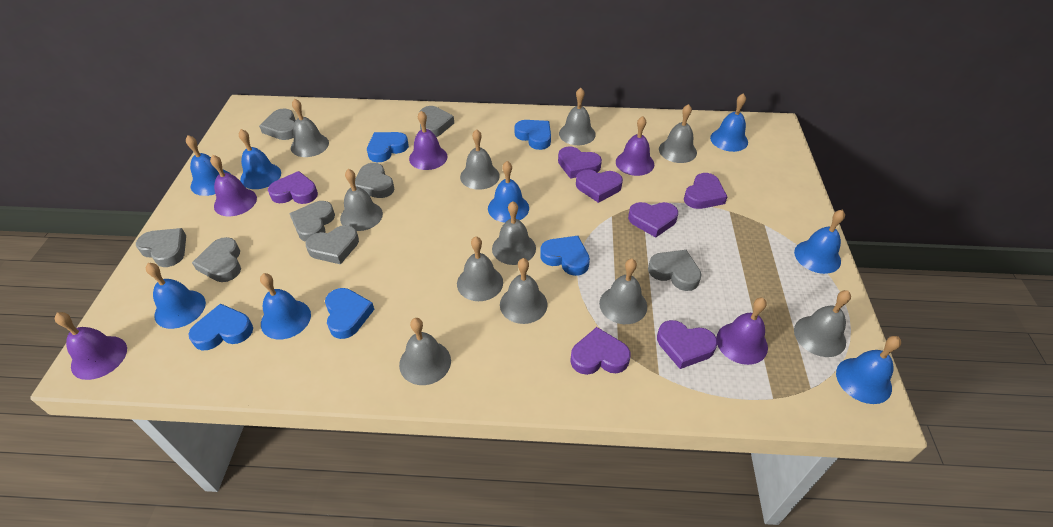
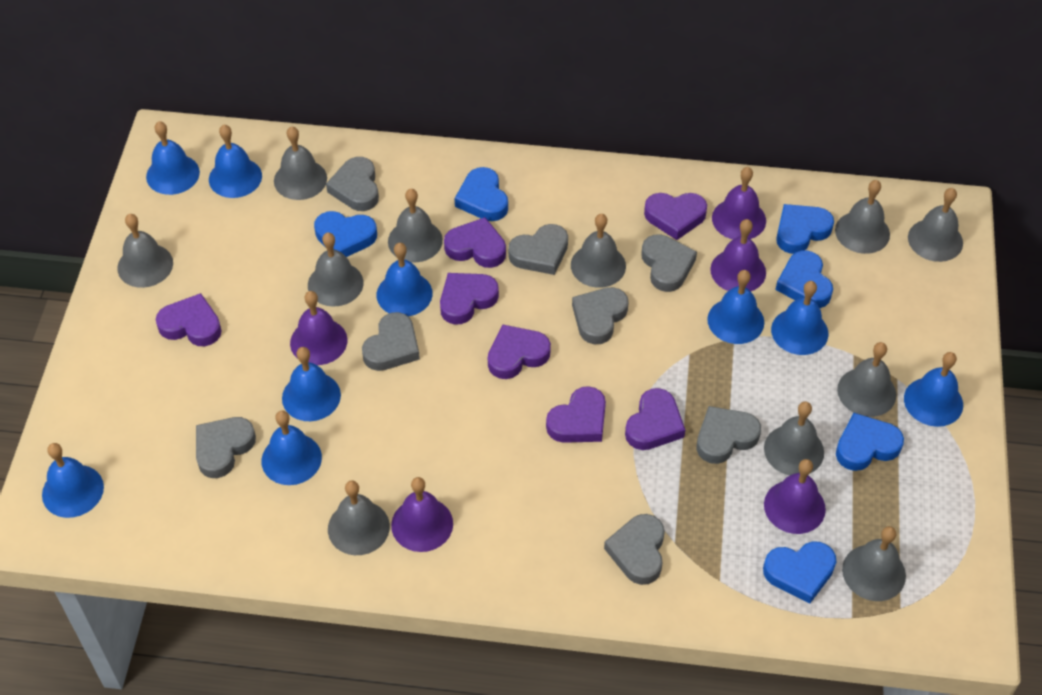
blue bell: [146,263,206,329] [186,135,229,196] [239,129,281,189] [260,273,311,340] [488,161,529,223] [710,93,748,152] [794,210,845,274] [836,336,901,404] = 8 -> [42,443,104,518] [146,121,200,195] [209,125,262,198] [261,410,322,485] [282,347,341,421] [377,243,433,316] [707,270,764,344] [771,281,829,355] [904,352,963,427] = 9
blue heart: [188,303,253,350] [325,288,375,339] [367,132,409,162] [514,120,551,150] [540,236,590,276] = 5 -> [314,211,377,257] [455,167,508,221] [763,541,836,604] [775,250,833,308] [776,204,834,254] [836,413,904,471] = 6

